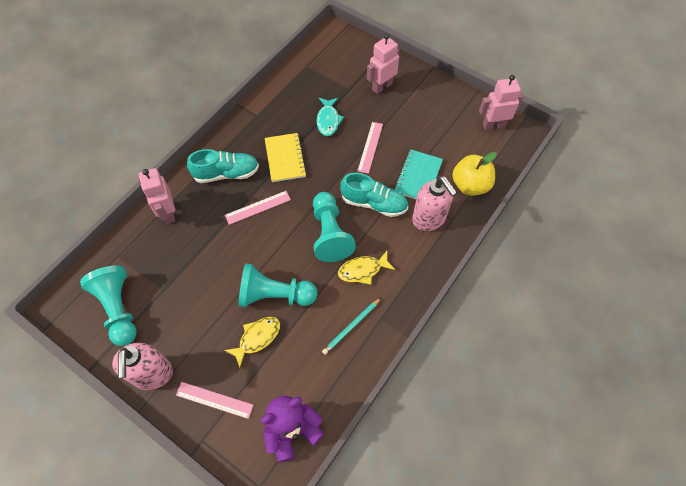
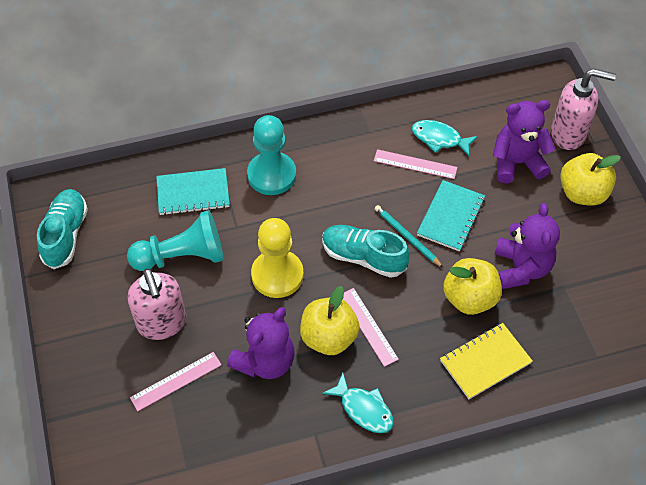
pink robot: [139,168,176,224] [367,34,399,94] [479,75,524,130] = 3 -> none = 0
purple teddy bear: [261,396,325,462] = 1 -> [227,307,295,379] [493,100,555,183] [495,203,560,289] = 3
turquoise fish: [316,98,344,136] = 1 -> [322,372,394,433] [412,120,478,156] = 2
turquoise notebook: [394,149,443,199] = 1 -> [156,168,230,215] [417,180,485,252] = 2
turquoise pawn: [80,265,137,346] [239,263,317,307] [313,192,356,262] = 3 -> [127,210,223,271] [247,115,296,195] = 2
yellow apple: [452,152,497,196] = 1 -> [300,286,360,355] [443,258,502,315] [560,153,621,206] = 3
yellow fish: [224,317,280,368] [338,251,395,285] = 2 -> none = 0
yellow pawn: none = 0 -> [251,218,304,298] = 1

